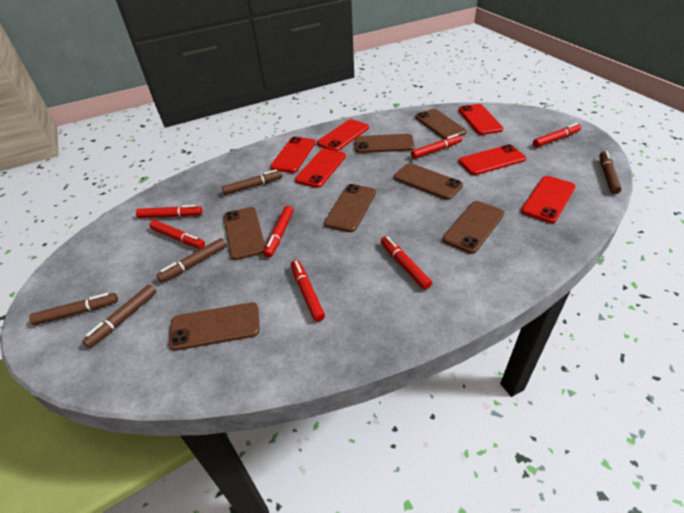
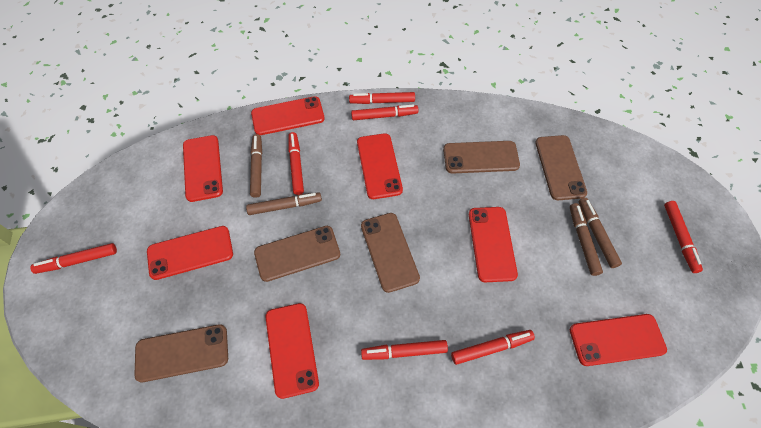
brown marker: [29,293,118,325] [82,285,156,348] [157,238,226,282] [222,169,283,195] [599,151,622,194] = 5 -> [246,192,322,215] [250,134,262,198] [570,203,603,276] [579,198,622,268] = 4
brown phone: [168,302,260,351] [223,207,266,260] [324,184,376,232] [355,134,414,153] [394,163,463,200] [415,109,466,139] [443,201,504,254] = 7 -> [134,324,228,382] [254,226,340,282] [361,213,420,293] [443,141,520,174] [535,135,587,200] = 5
red phone: [270,137,316,173] [295,148,346,188] [317,119,369,151] [458,104,503,135] [459,144,526,175] [521,176,576,223] = 6 -> [147,226,233,280] [183,135,223,202] [251,96,325,135] [265,303,319,399] [357,133,403,199] [469,207,518,282] [570,314,667,366] = 7

